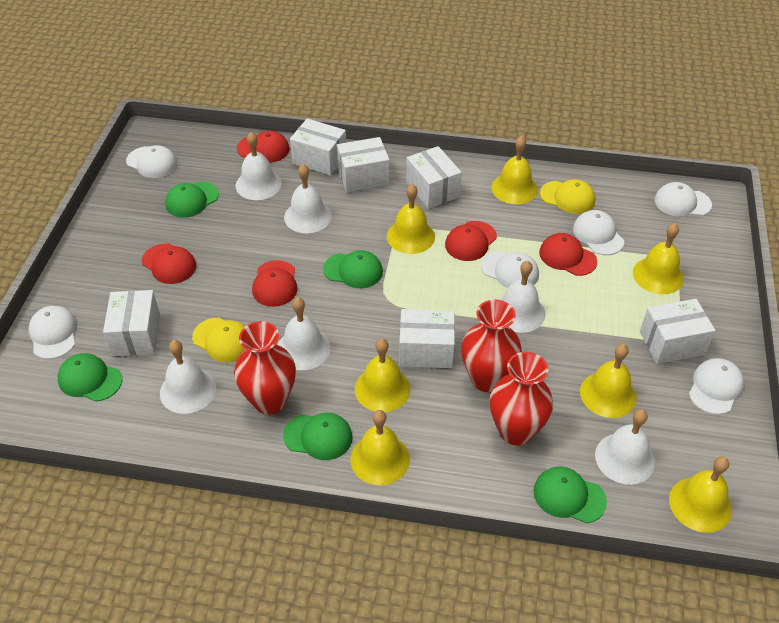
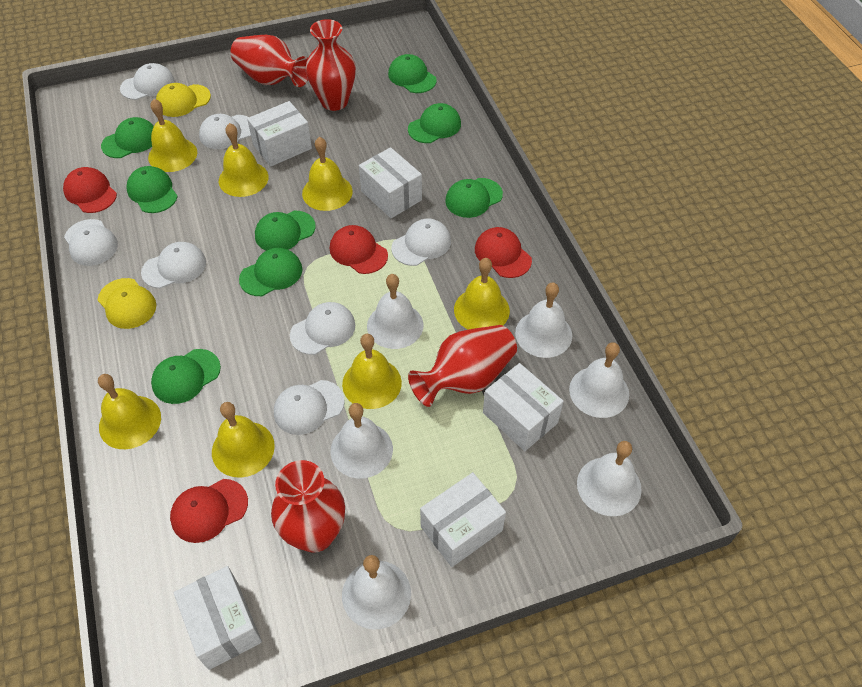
green cap: [58,353,122,402] [165,182,219,218] [283,413,353,460] [323,250,383,288] [533,467,607,523] = 5 -> [101,117,154,158] [127,166,178,213] [151,349,221,404] [239,248,302,296] [255,211,316,251] [388,54,437,93] [408,103,461,143] [445,178,503,218] = 8
red cap: [142,243,196,284] [237,131,290,163] [252,260,298,307] [445,221,497,261] [539,233,597,276] = 5 -> [63,167,117,213] [170,479,248,543] [330,225,388,274] [475,227,532,278] = 4
red vase: [234,321,296,414] [461,299,522,392] [490,352,553,445] = 3 -> [231,35,308,87] [271,460,345,552] [306,19,356,111] [408,325,517,407] = 4
white box: [103,290,160,356] [290,119,346,176] [337,137,389,192] [399,309,455,368] [406,146,462,209] [640,299,715,364] = 6 -> [174,566,262,670] [247,101,312,167] [359,147,422,218] [420,472,506,567] [483,363,564,451] = 5
white cap: [28,306,77,359] [126,145,177,178] [481,251,539,288] [573,210,624,255] [654,182,712,217] [689,358,744,415] = 6 -> [64,219,118,266] [120,63,175,100] [141,242,206,289] [199,114,251,149] [274,380,344,435] [290,302,355,355] [391,218,451,266] = 7

